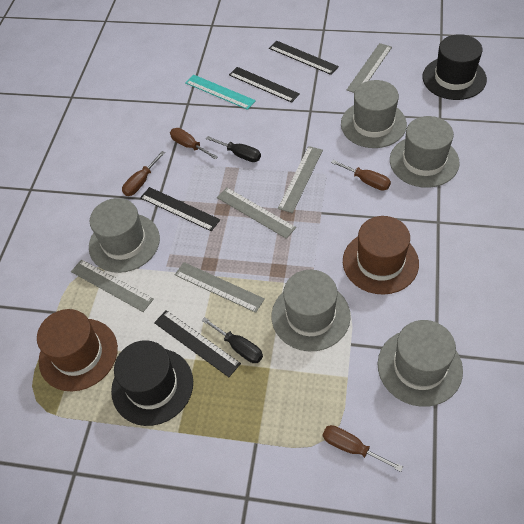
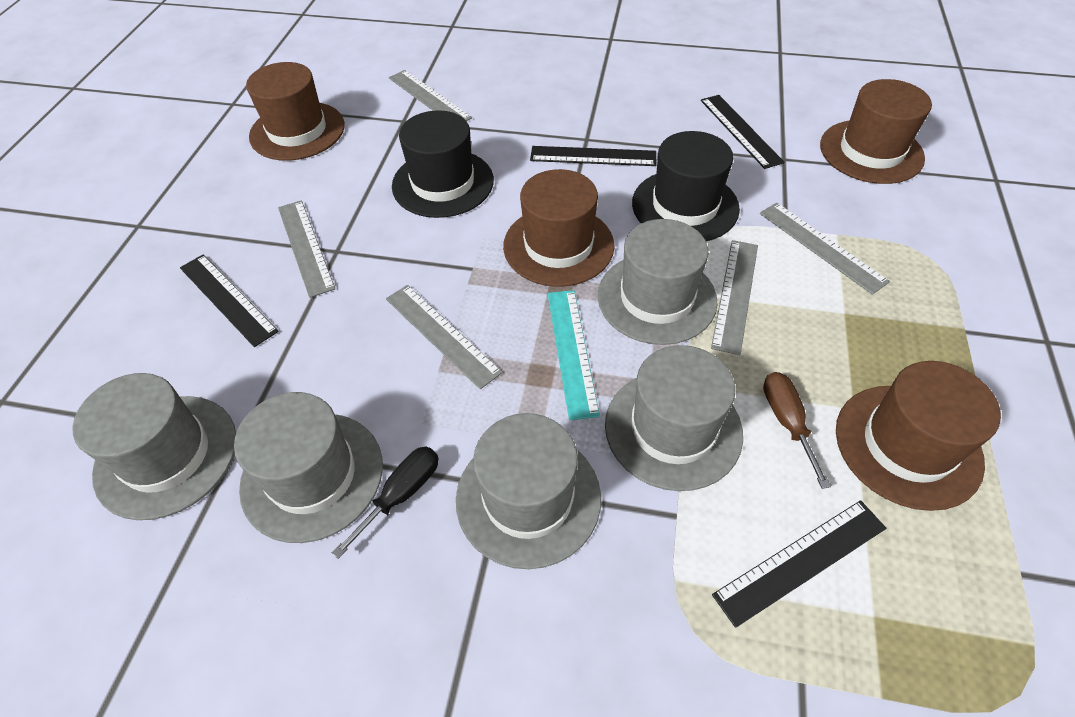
black screwdriver: [202,317,263,363] [206,136,261,162] = 2 -> [332,447,438,559] = 1
brown hat: [37,309,118,391] [343,216,419,295] = 2 -> [246,62,345,161] [503,169,615,287] [820,79,932,184] [836,361,1001,511] = 4
brown screwdriver: [122,151,165,196] [170,128,218,160] [323,425,403,472] [331,160,391,191] = 4 -> [763,372,831,489] = 1

